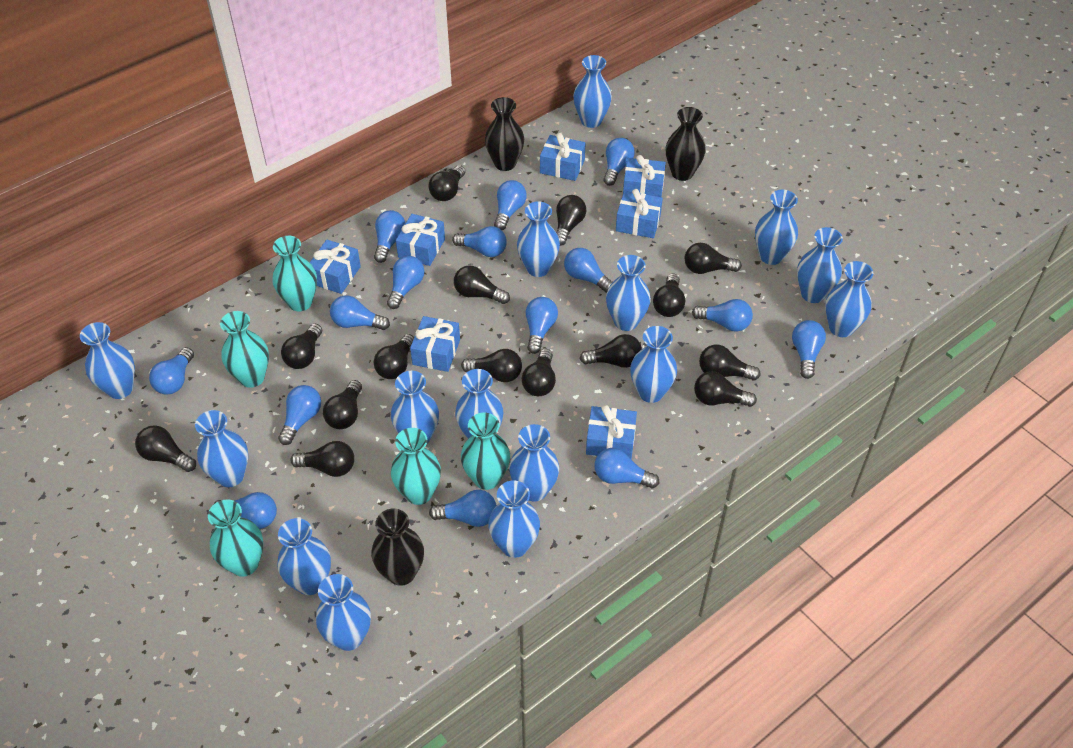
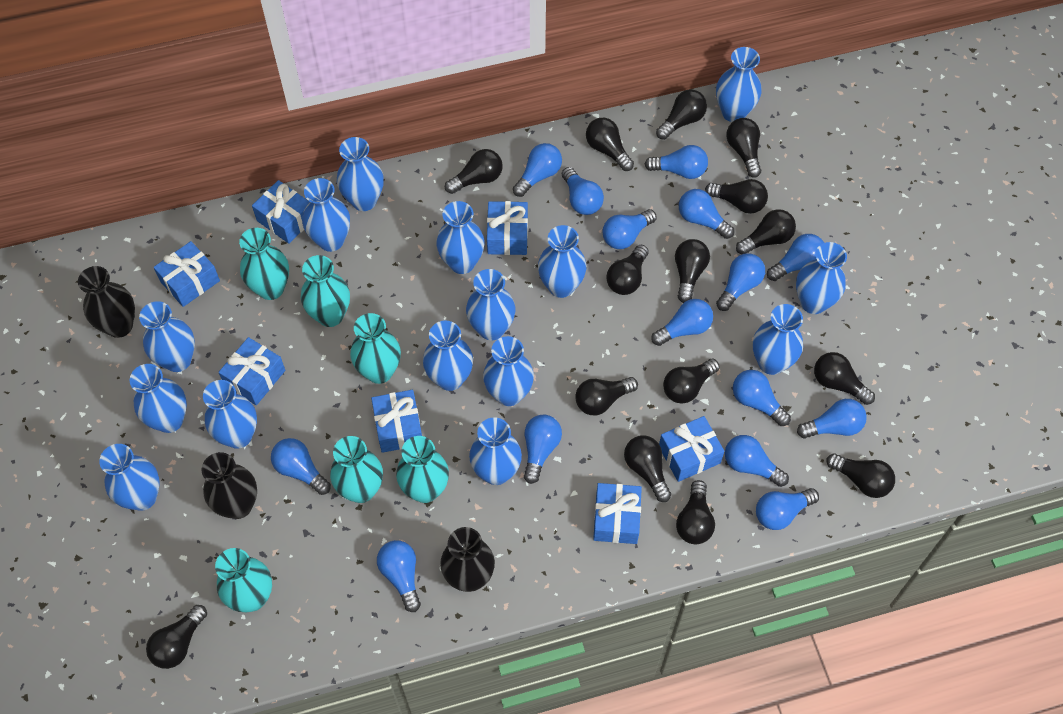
turquoise vase: [208,499,263,577] [220,311,269,388] [272,236,317,312] [391,428,441,505] [461,413,510,490] = 5 -> [215,548,272,612] [239,228,289,300] [301,255,350,327] [330,436,383,503] [350,313,401,384] [396,436,449,503] = 6

